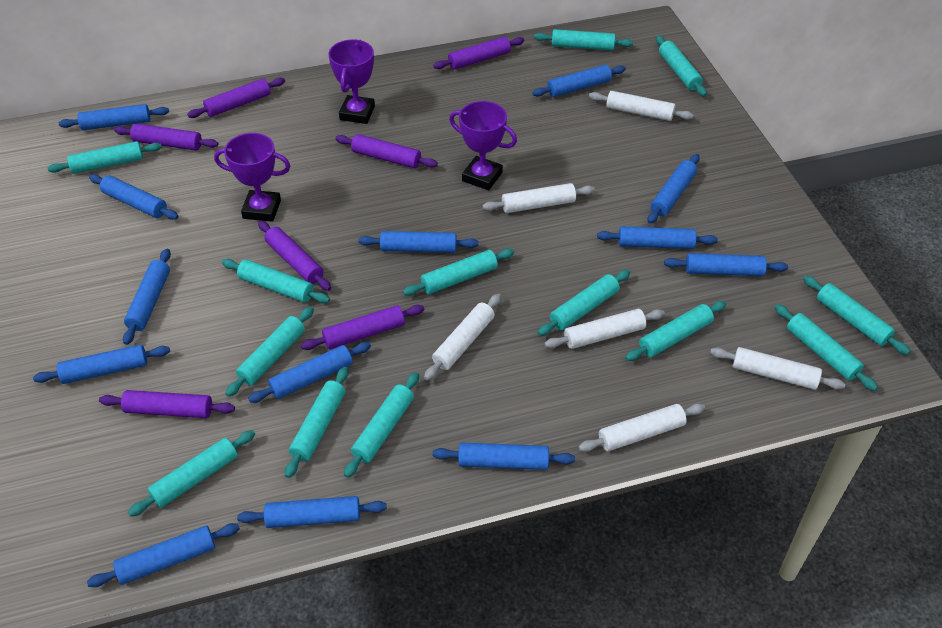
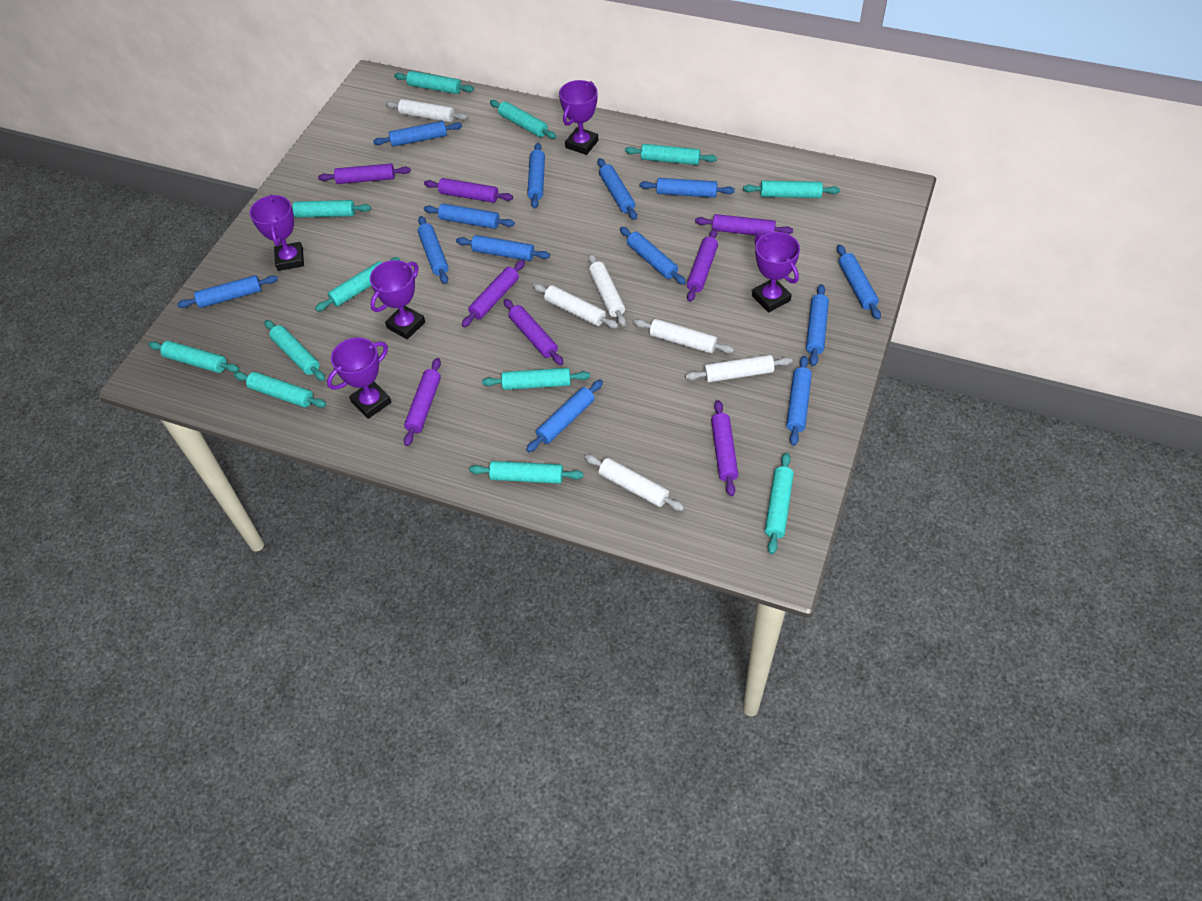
purple rolling pin: [99,390,235,418] [114,123,218,150] [187,78,285,118] [258,221,331,291] [301,305,424,350] [335,134,438,168] [433,37,524,69] = 7 -> [318,164,411,184] [404,358,441,446] [424,178,513,203] [462,260,525,327] [504,299,564,365] [687,228,718,302] [695,214,793,235] [711,400,738,496] = 8
purple trophy: [214,133,290,222] [329,39,375,124] [449,101,517,190] = 3 -> [249,195,304,271] [327,338,391,419] [370,260,425,340] [559,80,598,155] [752,232,800,312] = 5
turquoise rolling pin: [48,141,162,174] [128,430,255,517] [222,259,330,303] [225,307,314,397] [285,367,349,478] [344,372,419,478] [403,249,514,296] [534,29,633,50] [537,270,630,336] [625,301,726,361] [656,36,707,96] [775,304,878,391] [803,276,910,355] = 13 -> [148,341,239,373] [234,372,326,408] [265,320,325,381] [292,200,371,218] [315,257,400,311] [394,71,474,94] [469,461,584,484] [482,368,590,390] [490,100,556,139] [625,144,717,165] [743,180,840,198] [765,453,794,554] = 12

